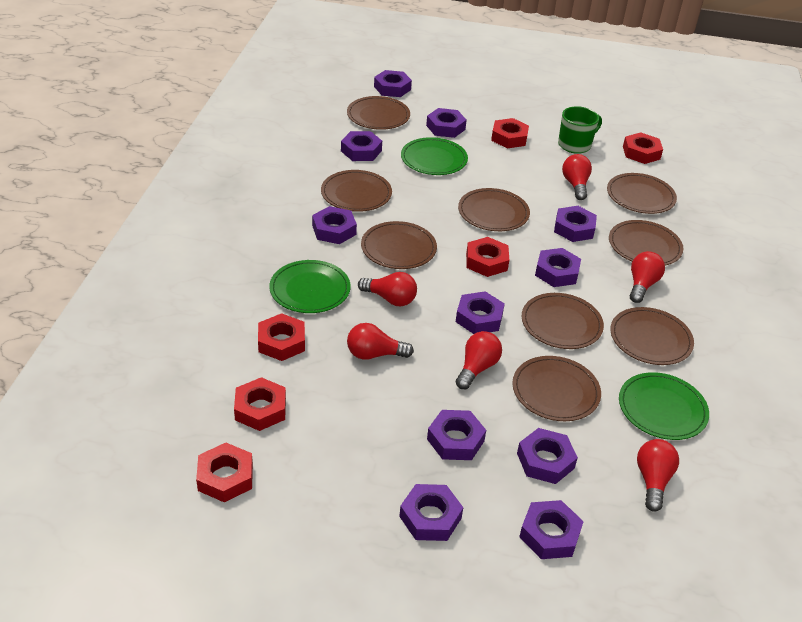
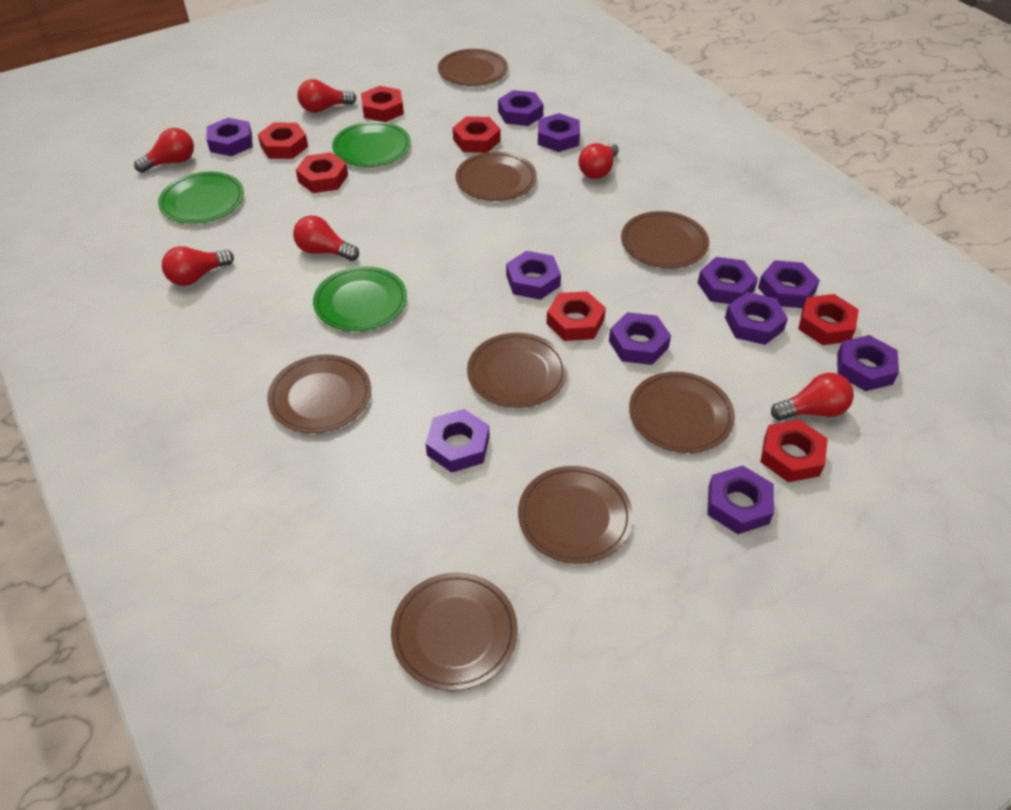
brown plate: [321,170,392,212] [347,96,410,130] [361,221,437,269] [458,188,530,231] [512,356,601,421] [522,293,604,349] [607,173,677,214] [609,220,683,266] [610,307,694,365] = 9 -> [267,354,371,433] [391,572,518,691] [438,49,508,86] [455,152,537,201] [467,333,568,408] [518,466,633,564] [621,211,709,268] [629,372,735,453] = 8
green mug: [558,106,602,154] = 1 -> none = 0
red nut: [196,443,253,502] [234,377,286,431] [258,313,305,361] [466,237,509,277] [491,118,529,148] [623,132,663,164] = 6 -> [258,123,308,159] [296,152,348,193] [361,86,404,122] [453,116,501,153] [546,291,606,341] [760,419,828,482] [798,294,859,345] = 7

